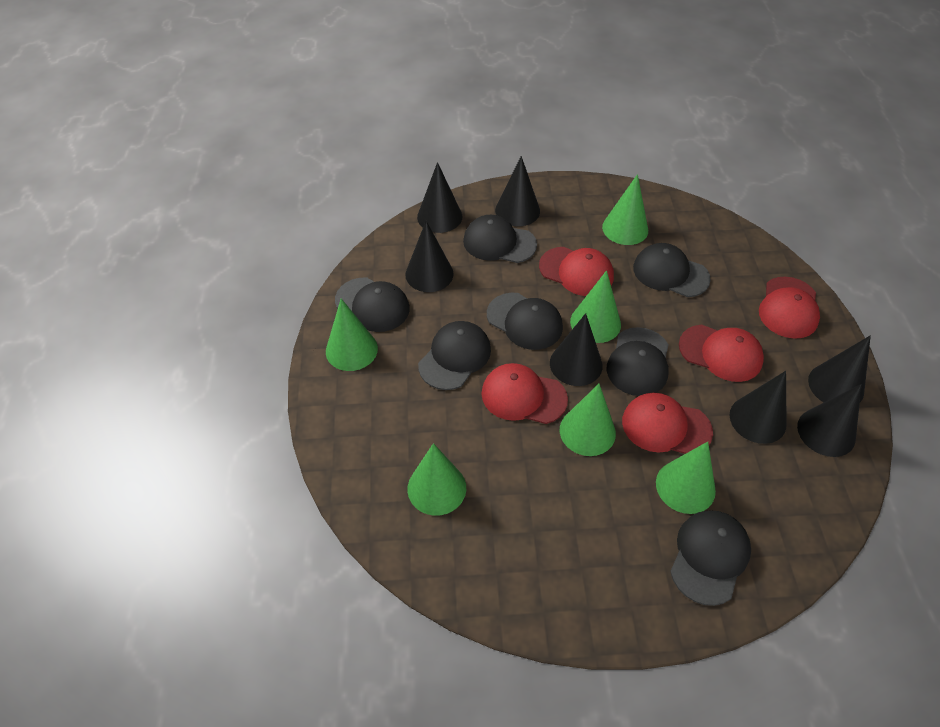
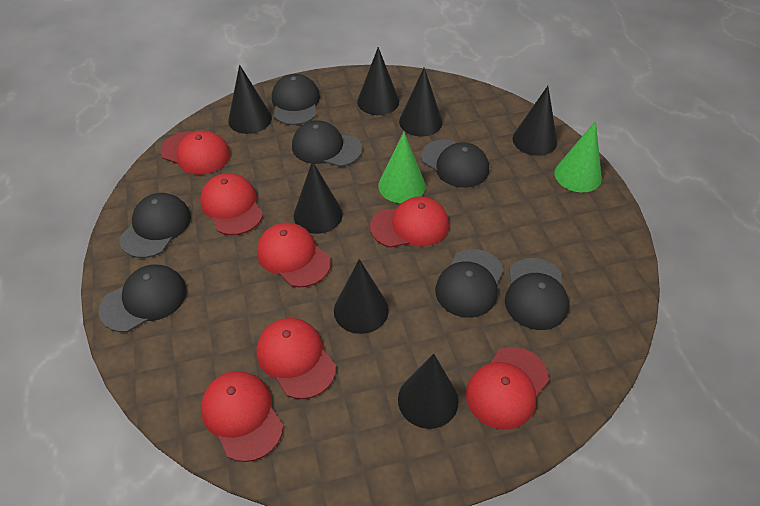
green cone: [326,299,378,371] [407,443,466,516] [560,384,616,456] [570,270,621,343] [602,174,648,245] [656,442,716,514] = 6 -> [378,132,426,203] [554,121,602,192] = 2
red cap: [481,363,568,424] [539,247,614,296] [622,393,713,454] [679,325,764,382] [759,277,820,339] = 5 -> [161,130,230,175] [200,173,263,235] [201,371,283,462] [256,318,336,399] [257,222,331,287] [370,196,449,248] [466,347,549,430] = 7

